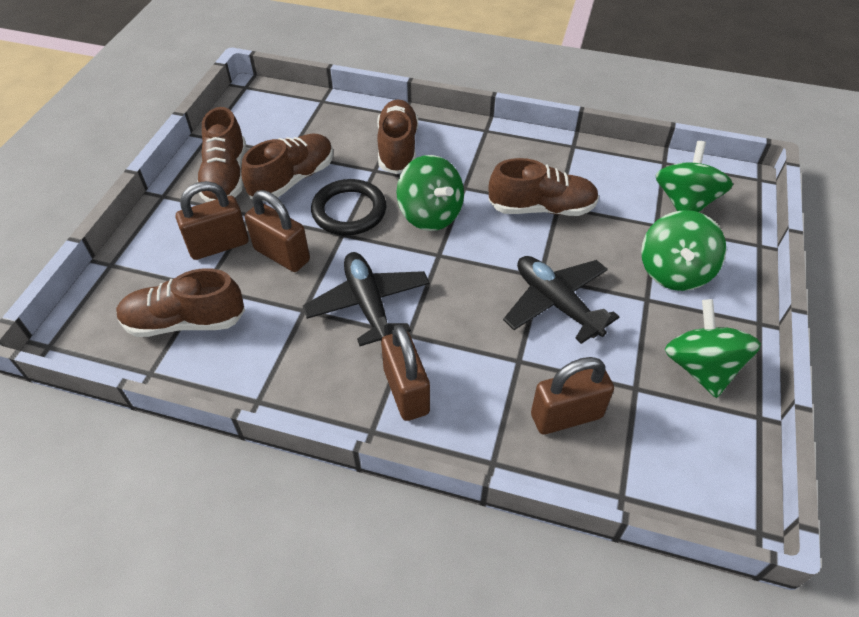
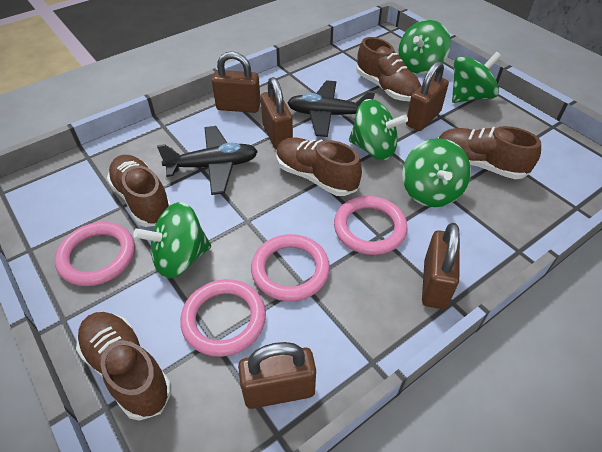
black ring: [311,179,387,235] = 1 -> none = 0
brown padlock: [176,181,249,260] [245,190,310,272] [381,324,430,421] [531,357,614,435] = 4 -> [212,51,261,113] [238,342,316,409] [261,77,293,150] [406,61,449,131] [422,223,460,309] = 5
green spinning top: [396,155,464,231] [641,210,726,291] [656,141,733,212] [665,299,761,398] = 4 -> [133,202,211,279] [349,99,408,160] [399,20,451,74] [402,138,471,207] [452,52,501,103] = 5
pink ring: none = 0 -> [55,222,135,286] [180,279,266,357] [251,234,330,301] [334,196,408,255] = 4

